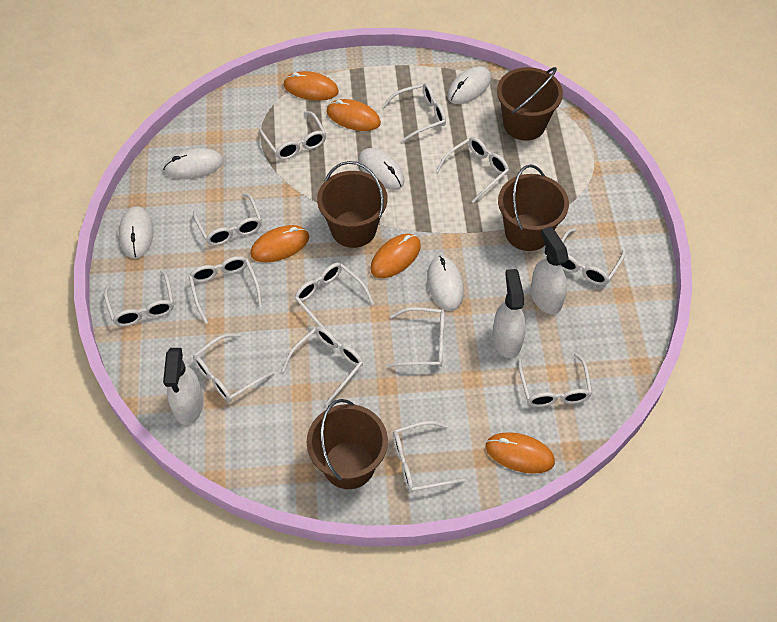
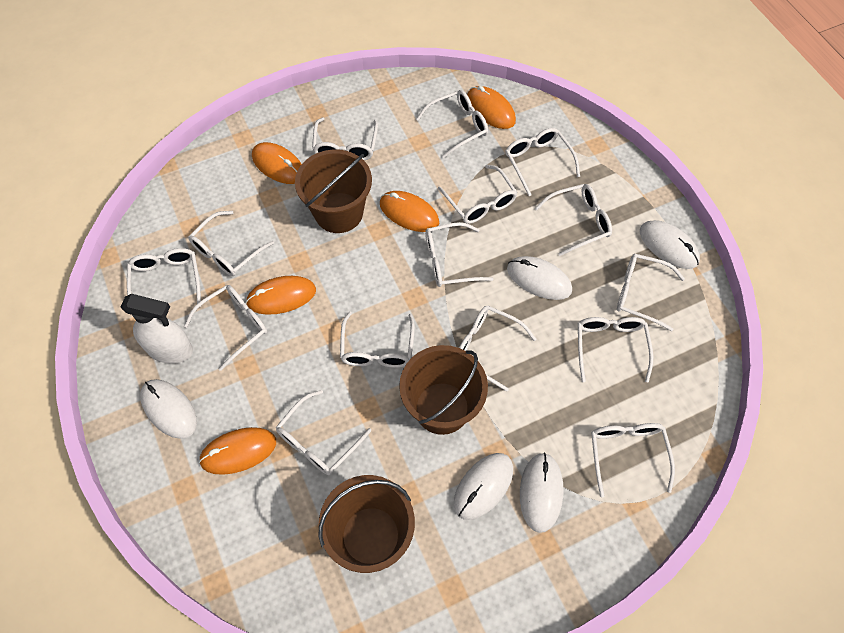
brown bucket: [307,399,388,489] [317,161,387,248] [497,67,563,141] [498,164,569,251] = 4 -> [295,150,372,233] [318,475,415,573] [399,345,488,435] = 3
white glasses: [104,270,174,326] [189,256,262,324] [193,193,262,246] [193,334,275,402] [259,111,326,160] [282,327,363,406] [295,263,374,331] [383,83,446,143] [386,307,445,367] [393,421,466,493] [436,137,509,203] [518,353,592,407] [561,228,625,285] = 13 -> [127,248,201,307] [184,285,267,371] [188,211,274,276] [276,390,371,475] [312,118,378,160] [340,312,415,368] [416,90,488,158] [425,222,493,287] [438,165,518,224] [459,306,536,392] [506,128,580,196] [534,184,612,256] [578,317,654,382] [591,423,675,497] [617,254,685,331] = 15
white spray bottle: [163,348,204,425] [493,269,526,358] [531,226,569,314] = 3 -> [121,294,193,364] = 1

